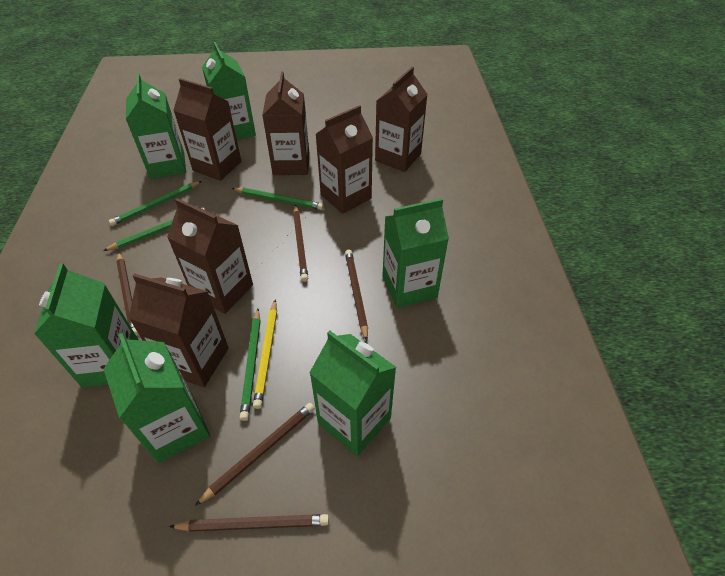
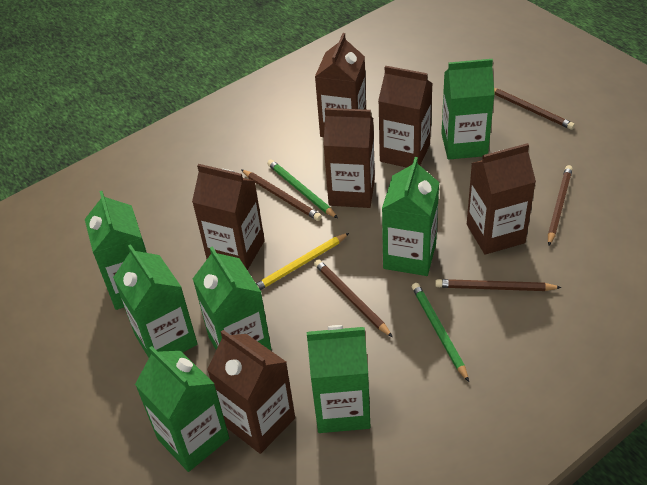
green carton: [34,263,138,387] [104,333,210,463] [126,73,186,179] [202,42,256,140] [310,331,396,456] [382,198,449,308] = 6 -> [85,191,147,310] [113,244,198,358] [135,346,229,472] [193,246,271,350] [307,325,371,433] [382,157,439,276] [441,59,495,160] = 7
green pencil: [103,208,205,251] [109,181,202,226] [232,187,324,210] [240,309,260,421] = 4 -> [267,159,338,218] [412,283,469,382] = 2

